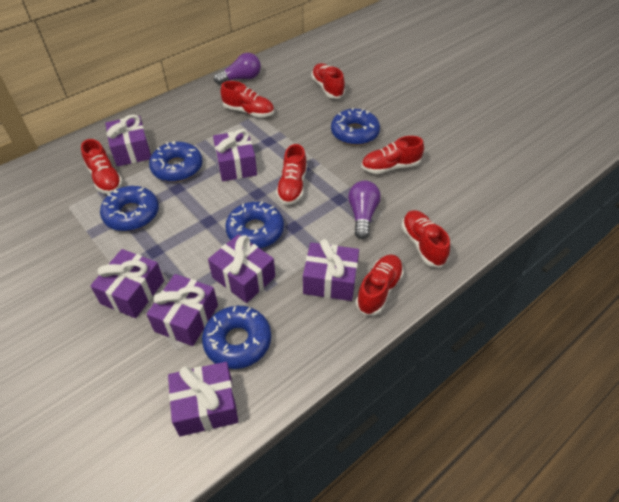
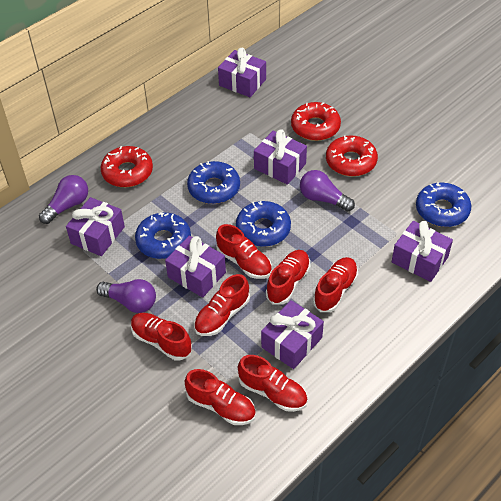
blue donut: [100,186,159,231] [149,141,203,182] [202,306,271,369] [225,202,284,249] [331,108,380,145] = 5 -> [135,212,191,259] [187,161,240,204] [236,201,291,247] [416,182,471,227] = 4
purple gift: [90,249,164,318] [105,114,151,167] [147,274,218,346] [168,362,238,436] [208,234,275,303] [213,129,257,181] [303,239,359,301] = 7 -> [66,197,125,256] [165,236,226,298] [218,48,266,97] [254,129,307,185] [261,300,324,369] [392,221,453,282] = 6
purple light bulb: [214,53,261,84] [348,181,381,239] = 2 -> [39,175,88,224] [96,279,156,313] [300,170,355,212] = 3
red donut: none = 0 -> [101,146,153,187] [291,102,341,141] [326,135,378,176] = 3

